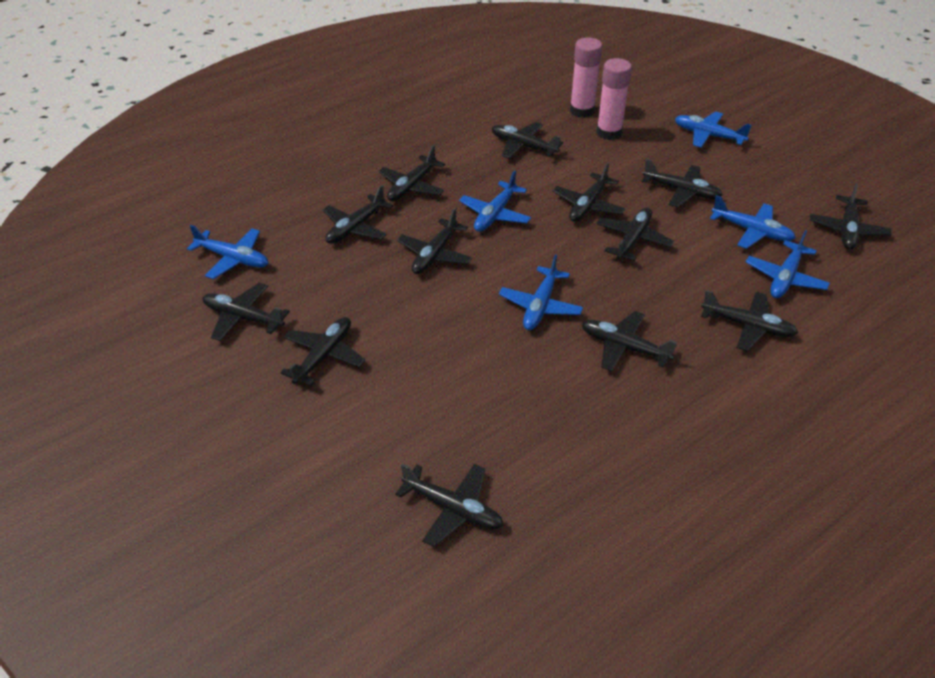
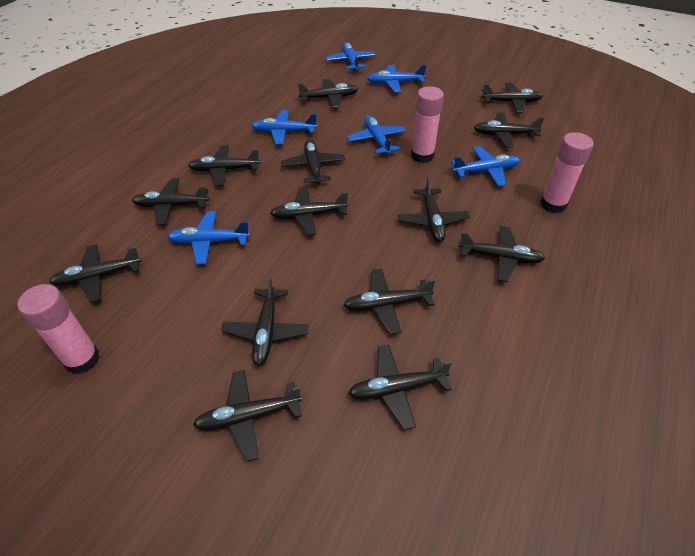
black plane: [203,283,290,341] [280,317,365,386] [323,185,393,244] [379,145,445,201] [395,464,504,547] [397,208,472,274] [492,122,563,158] [553,162,625,222] [581,311,677,371] [596,207,674,261] [641,159,723,208] [701,290,798,351] [810,183,891,250] = 13 -> [49,244,142,303] [132,178,209,225] [188,145,260,186] [193,370,302,461] [221,276,309,366] [270,187,348,236] [281,139,345,184] [298,78,358,108] [344,269,435,334] [348,345,452,430] [398,176,470,242] [459,226,545,282] [474,113,545,148] [481,82,543,112] = 14
pink glue stick: [570,38,602,118] [596,58,632,140] = 2 -> [17,284,100,374] [411,86,444,163] [540,132,593,213] = 3

